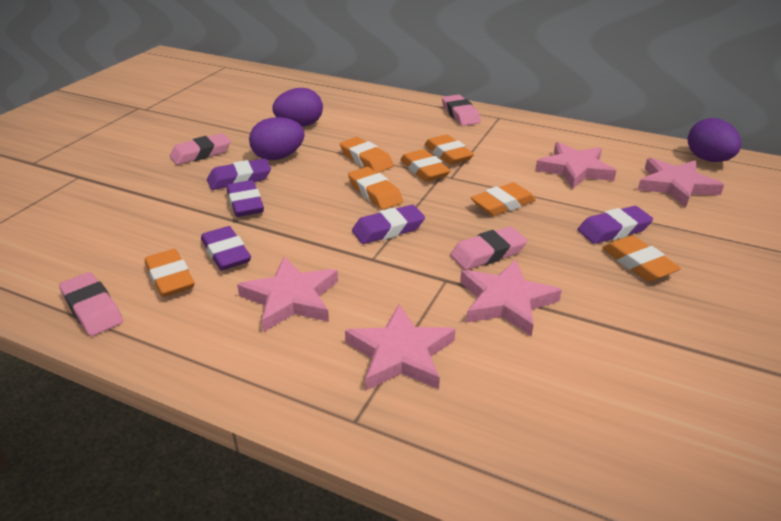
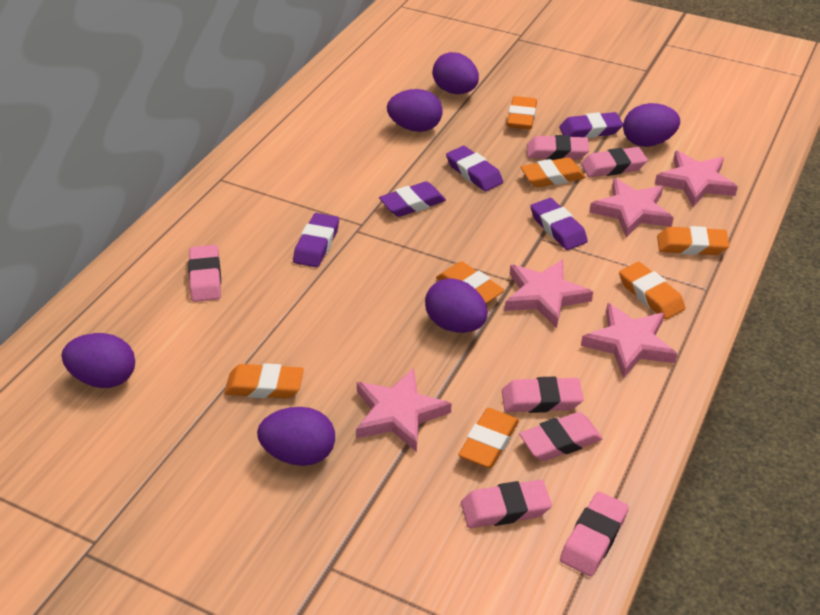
pink eraser: [59,272,123,336] [170,133,231,165] [442,94,481,126] [450,226,527,270] = 4 -> [188,245,221,302] [461,480,552,528] [502,376,584,413] [519,412,603,461] [527,135,589,160] [560,492,629,576] [581,147,648,177] = 7
purple egg: [249,117,305,160] [272,88,323,126] [688,118,741,162] = 3 -> [62,333,135,388] [257,407,335,466] [387,89,443,132] [425,278,488,333] [432,52,479,94] [623,103,680,147] = 6

